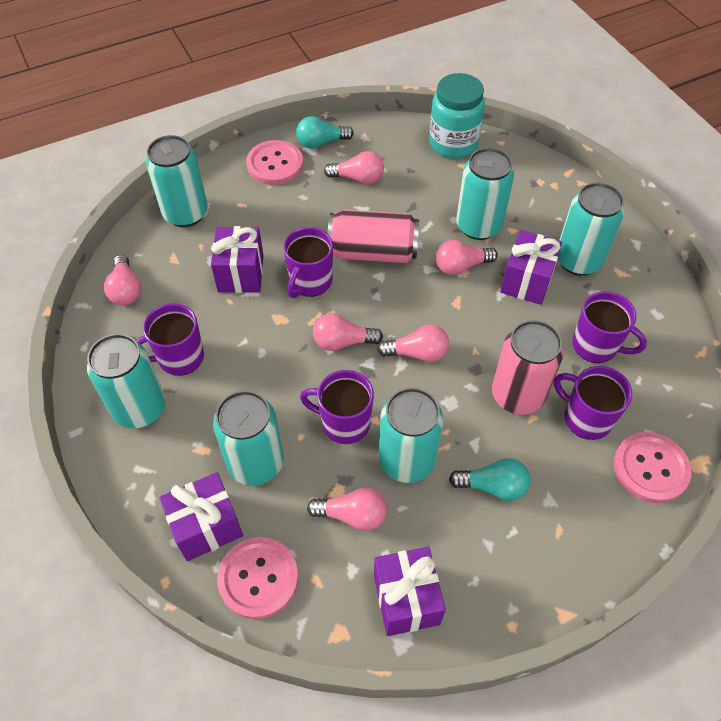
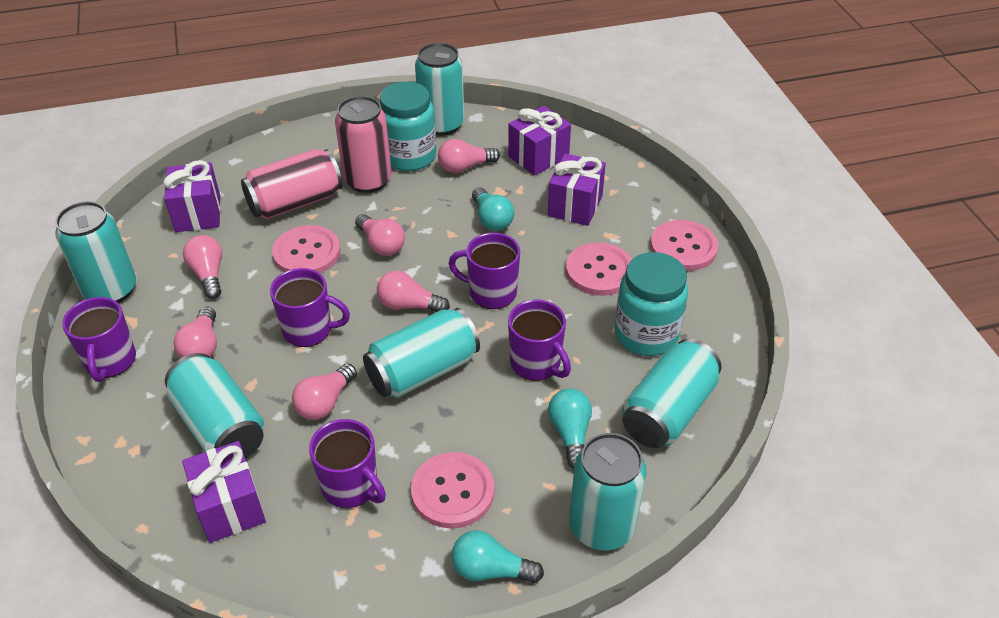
pink button: [217,537,298,619] [246,140,303,185] [614,432,692,503] = 3 -> [272,225,341,273] [411,452,494,529] [566,242,632,296] [650,220,718,271] = 4
turquoise jar: [429,73,485,158] = 1 -> [380,82,436,171] [615,252,688,356] = 2
turquoise light bulb: [296,116,354,149] [449,458,531,501] = 2 -> [451,530,544,583] [472,188,514,231] [548,389,592,469] = 3

